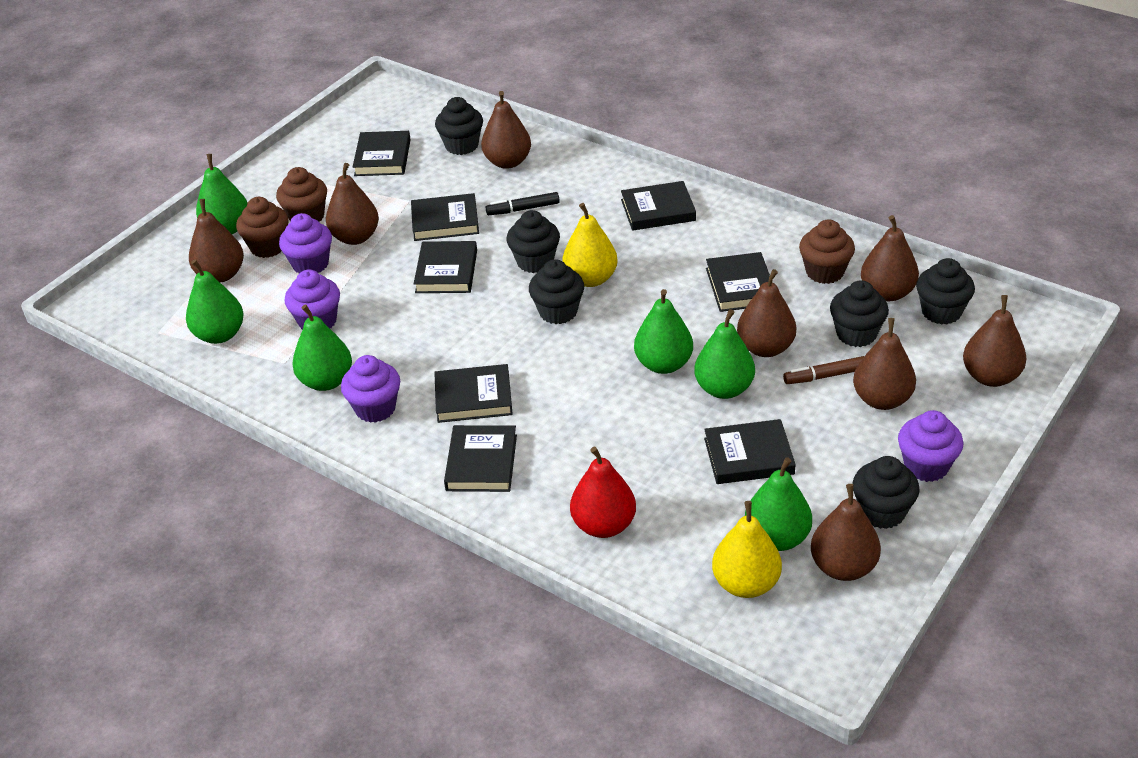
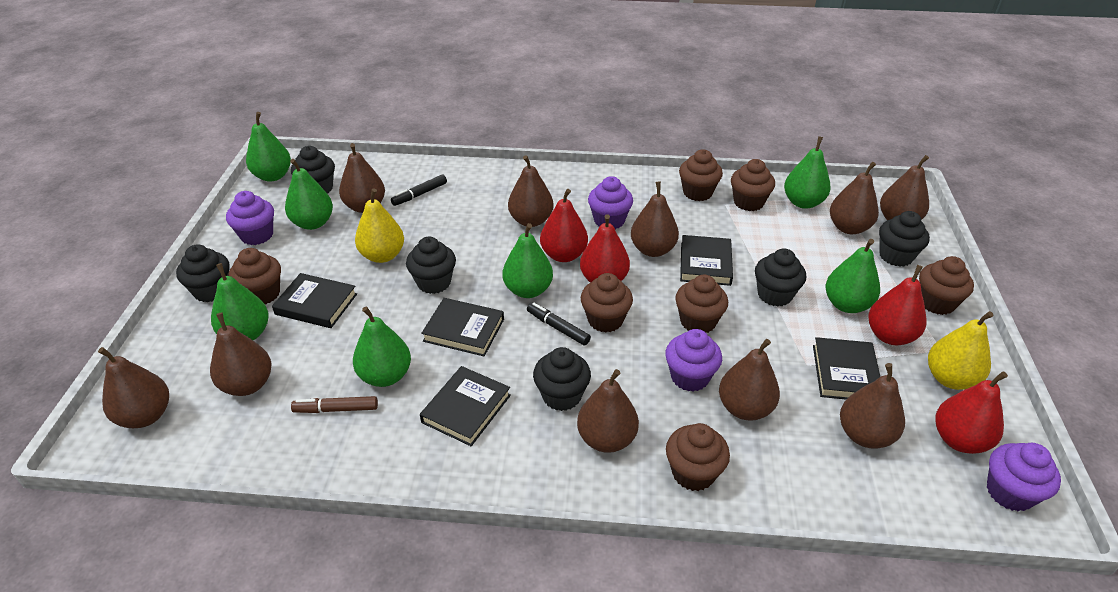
black book: [353,131,411,176] [411,193,479,241] [414,241,477,293] [434,364,513,423] [444,425,517,492] [621,181,696,231] [704,419,796,484] [706,252,770,312] = 8 -> [272,273,357,328] [420,366,511,446] [421,298,504,356] [680,235,733,286] [813,337,880,399] = 5
black marker: [486,192,560,215] = 1 -> [391,174,447,206] [527,303,591,346] = 2
brown cupcake: [236,197,289,258] [276,167,327,222] [799,219,855,284] = 3 -> [229,248,281,305] [581,273,633,333] [666,423,730,491] [675,275,728,333] [679,149,723,201] [731,159,775,211] [919,256,974,315] = 7
brown pear: [189,199,244,283] [326,163,379,245] [481,91,531,169] [737,269,796,357] [811,484,881,581] [853,318,916,410] [861,215,919,301] [963,295,1026,387] = 8 -> [98,347,169,428] [210,312,272,396] [339,143,385,213] [508,155,554,227] [577,369,639,453] [631,181,679,257] [719,339,780,421] [830,162,879,234] [840,363,905,449] [880,155,929,220] = 10
green pear: [186,260,244,344] [196,154,247,234] [292,304,352,391] [634,289,693,374] [694,309,755,399] [745,457,812,551] = 6 -> [211,263,269,340] [246,112,291,182] [285,159,333,230] [353,307,411,387] [503,223,553,298] [784,136,830,209] [826,239,880,313] = 7
red pear: [570,447,636,538] = 1 -> [540,189,588,262] [580,214,630,283] [868,265,927,345] [935,371,1008,454] = 4

